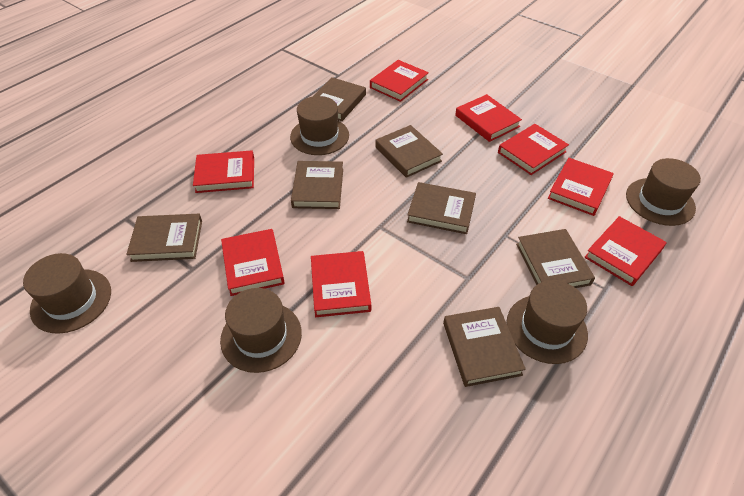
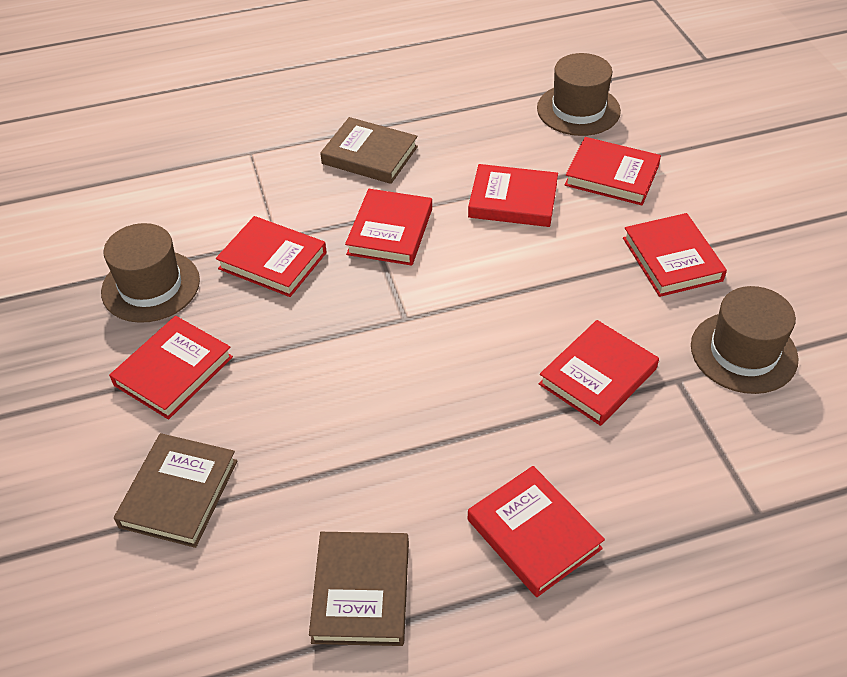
brown book: [126,214,202,262] [291,161,343,209] [314,77,366,121] [375,125,443,178] [407,182,476,234] [443,307,526,387] [516,229,595,288] = 7 -> [114,433,237,548] [309,532,409,646] [320,117,418,184] = 3
brown hat: [23,253,111,334] [220,288,302,373] [290,96,349,155] [506,280,588,364] [626,158,701,226] = 5 -> [101,223,200,323] [537,53,621,136] [691,286,799,394] = 3

